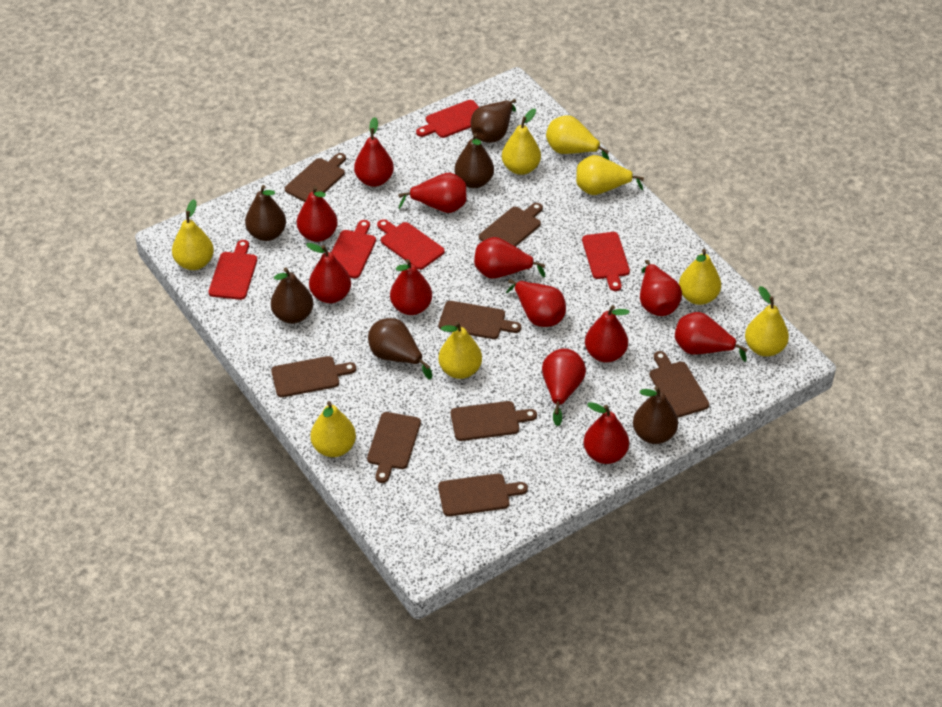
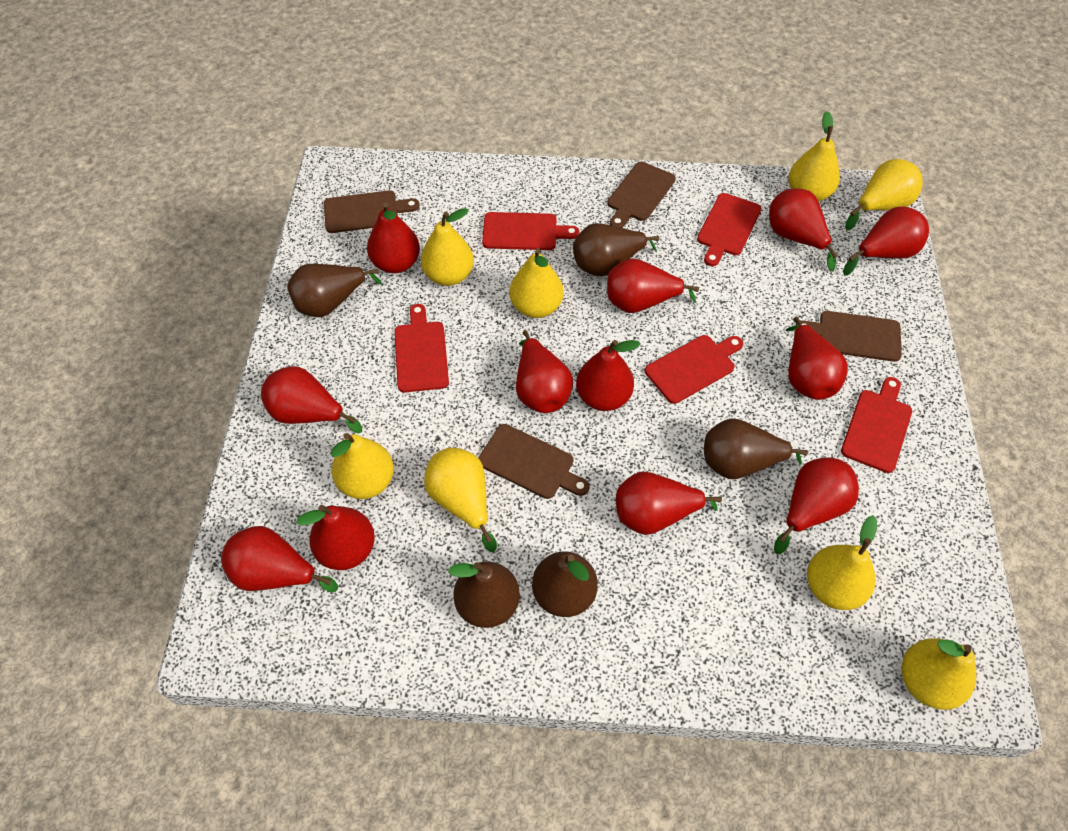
brown cutting board: [271,356,356,397] [285,153,346,202] [367,412,421,483] [438,474,528,516] [439,301,521,339] [451,401,537,441] [479,203,543,247] [650,351,709,418] = 8 -> [324,190,420,233] [478,424,590,499] [607,161,676,228] [795,311,902,362] = 4
brown pear: [245,185,286,241] [271,267,313,324] [368,318,432,379] [455,133,494,188] [471,99,516,143] [633,386,678,444] = 6 -> [287,264,382,317] [448,561,520,628] [532,551,598,617] [573,223,660,276] [704,419,808,479] = 5

